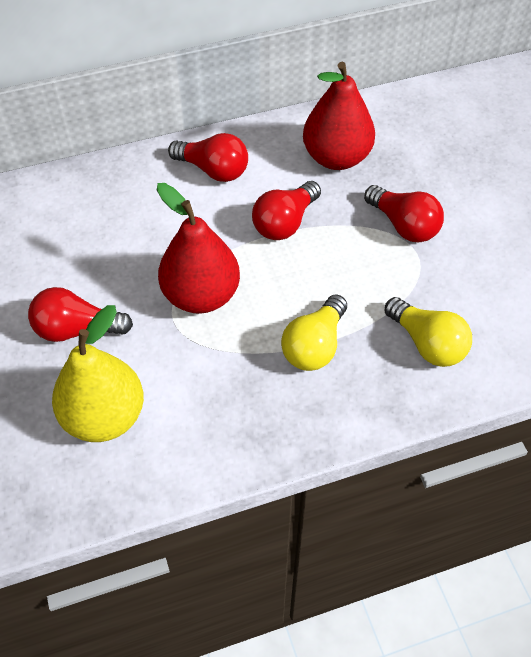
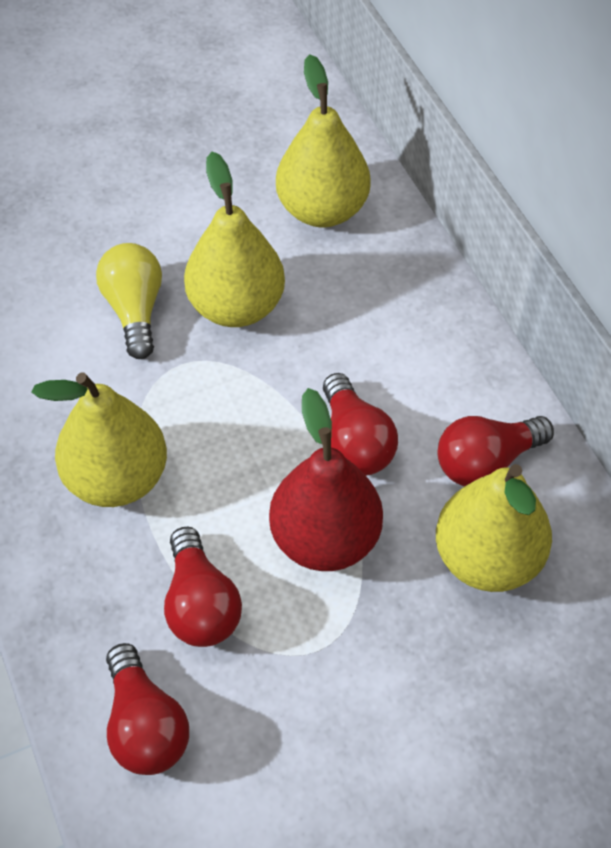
red pear: [157,183,240,314] [303,62,375,170] = 2 -> [269,388,383,571] = 1
yellow light bulb: [281,294,347,371] [385,297,472,367] = 2 -> [96,243,162,359] = 1
yellow pear: [52,305,144,442] = 1 -> [32,372,167,507] [184,152,285,327] [276,54,371,227] [436,464,552,592] = 4

